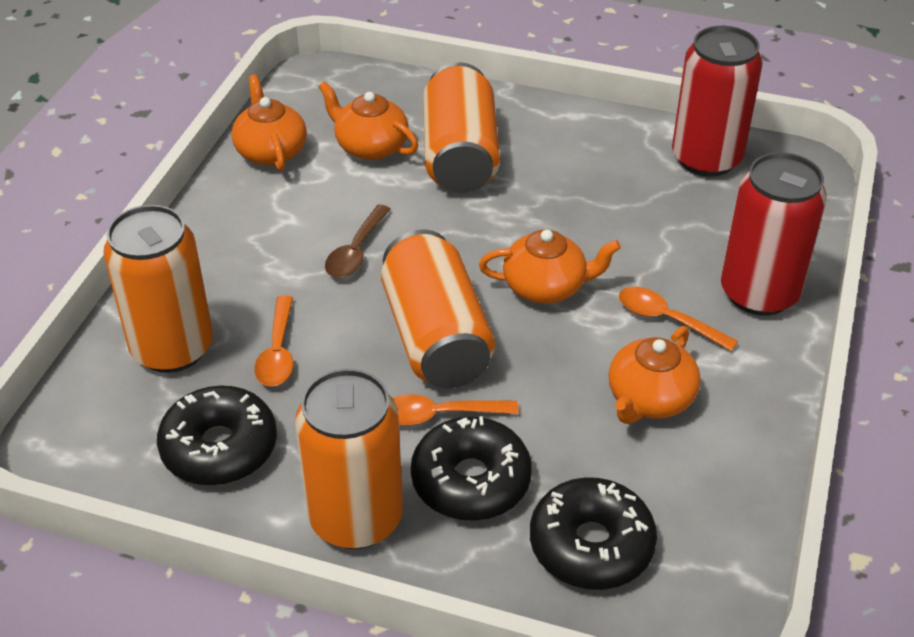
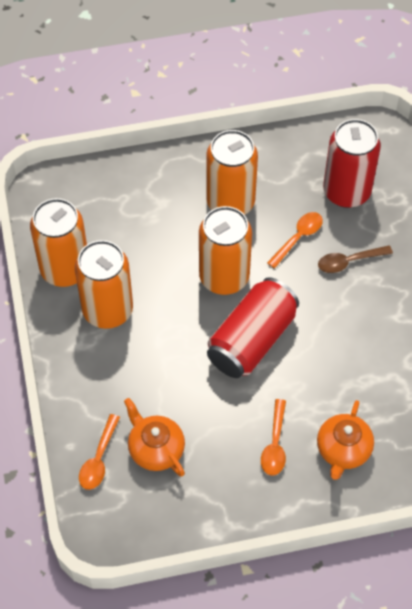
black donut: [157,386,277,486] [411,416,532,521] [530,477,657,590] = 3 -> none = 0
orange teapot: [231,75,307,171] [318,81,418,160] [479,230,621,304] [608,326,701,424] = 4 -> [124,398,185,477] [317,400,374,480] = 2

